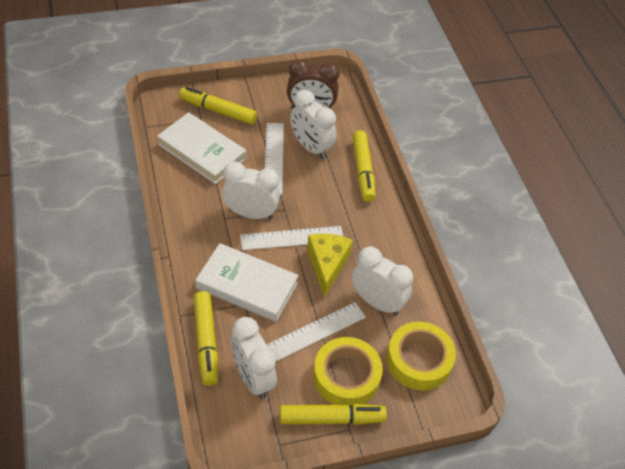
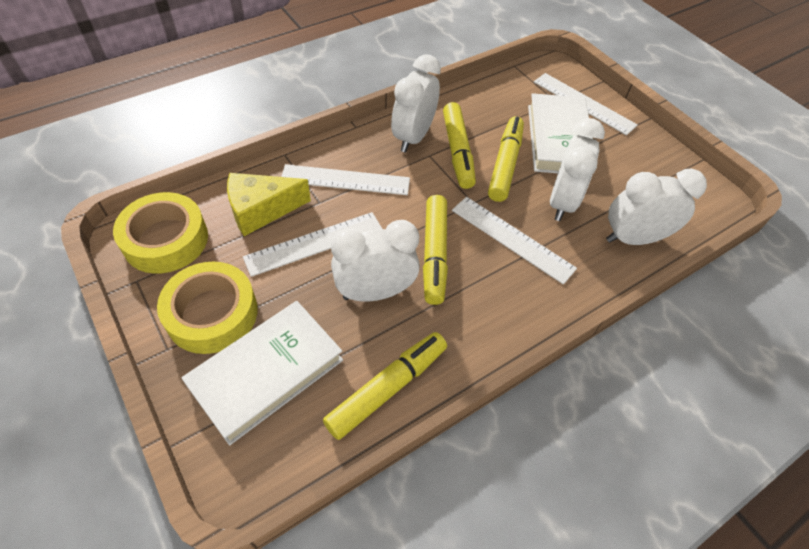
brown clock: [287,59,340,109] = 1 -> none = 0
white ruler: [240,226,343,250] [265,123,284,195] [266,302,366,361] = 3 -> [243,212,382,277] [281,164,410,195] [452,197,577,284] [534,73,637,135] = 4

